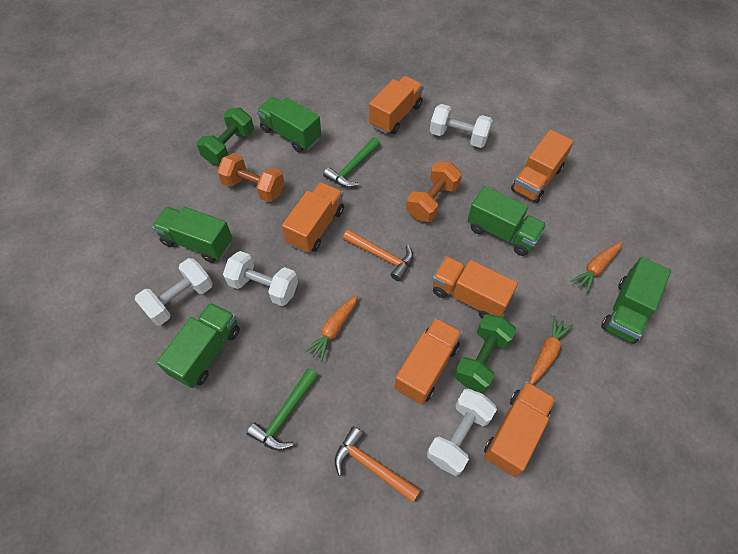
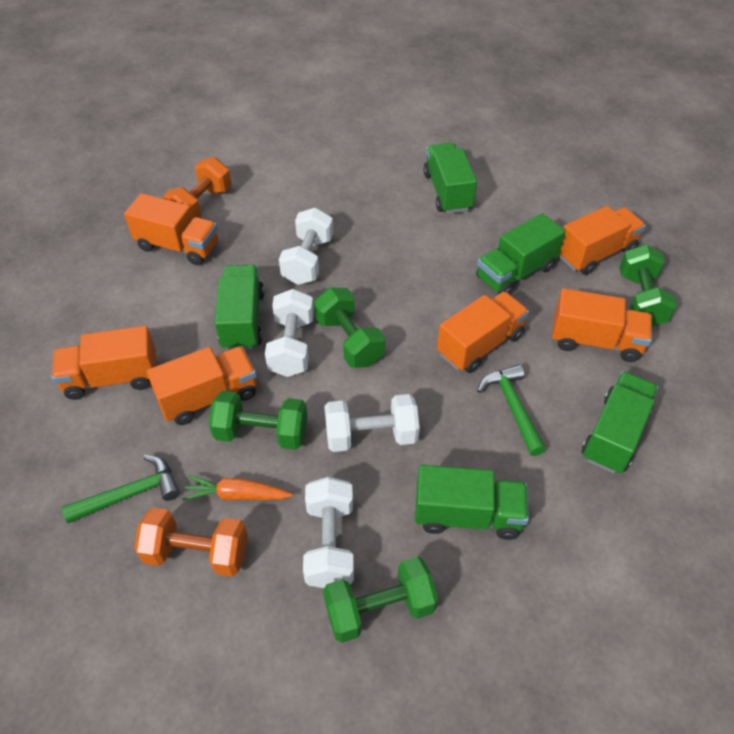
green dumbbell: [197,108,254,164] [454,314,517,393] = 2 -> [209,391,307,450] [314,288,385,368] [323,557,438,643] [619,244,677,326] = 4
orange carrot: [304,295,358,362] [530,315,573,384] [571,241,622,293] = 3 -> [182,475,293,500] = 1
orange hammer: [335,426,421,503] [343,229,413,281] = 2 -> none = 0

